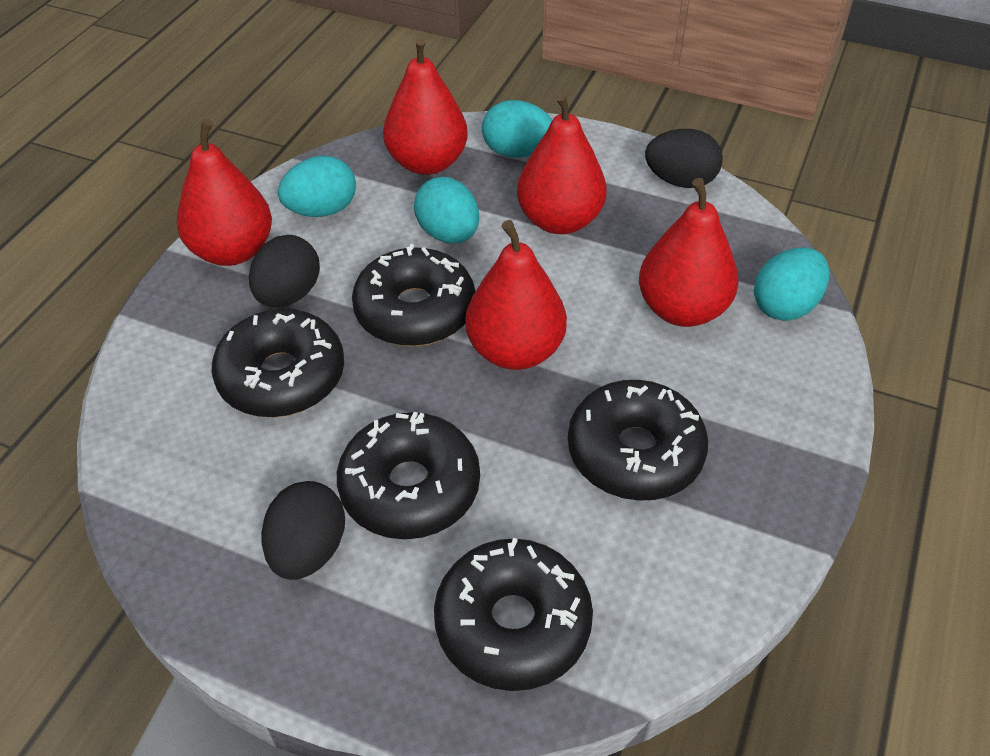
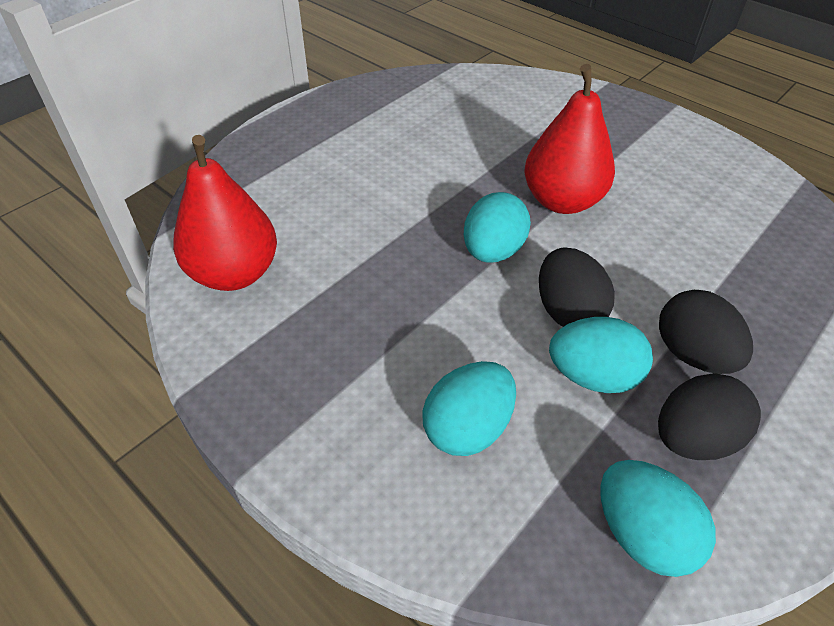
black donut: [212,309,344,417] [337,412,480,539] [352,244,475,346] [434,538,593,691] [568,380,708,501] = 5 -> none = 0
red pear: [177,119,272,266] [383,37,468,175] [465,220,567,370] [517,92,607,234] [639,178,738,327] = 5 -> [173,135,277,291] [525,64,615,214] = 2

